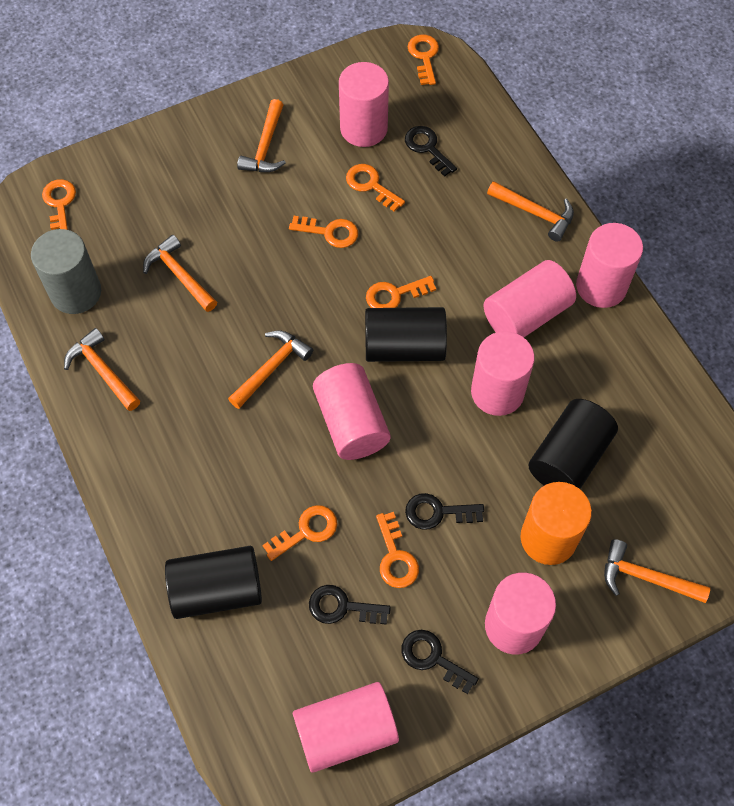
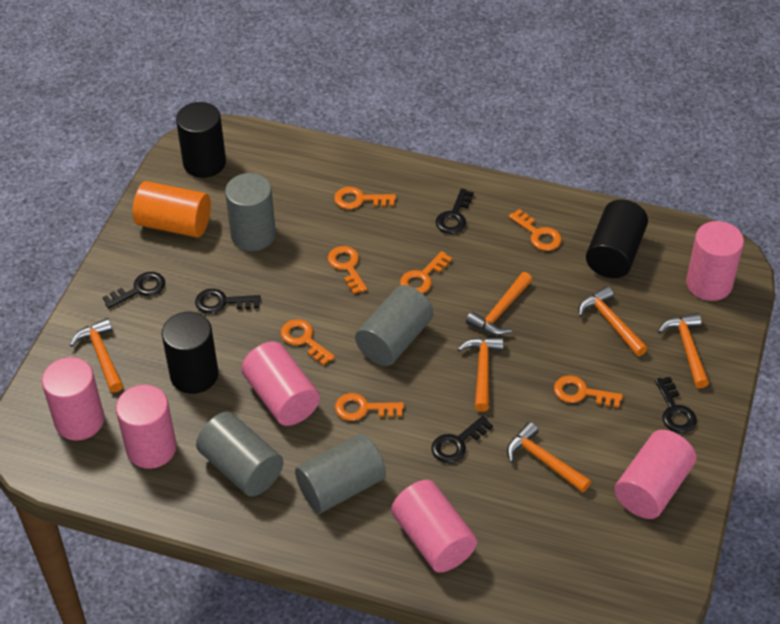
black key: [309,585,391,625] [402,630,479,694] [405,126,457,177] [405,493,484,530] = 4 -> [103,272,165,309] [195,289,261,314] [431,416,493,463] [436,189,474,234] [655,377,697,433] = 5
grey cylinder: [31,229,101,314] = 1 -> [196,412,283,496] [225,173,276,251] [295,433,386,513] [355,285,434,366] = 4
pink cylinder: [293,682,399,773] [313,363,390,460] [339,62,389,147] [471,331,535,416] [484,260,576,337] [485,572,556,654] [576,223,643,308] = 7 -> [42,357,104,440] [116,385,177,469] [241,341,320,426] [391,480,477,573] [614,430,697,519] [686,221,744,301] = 6

